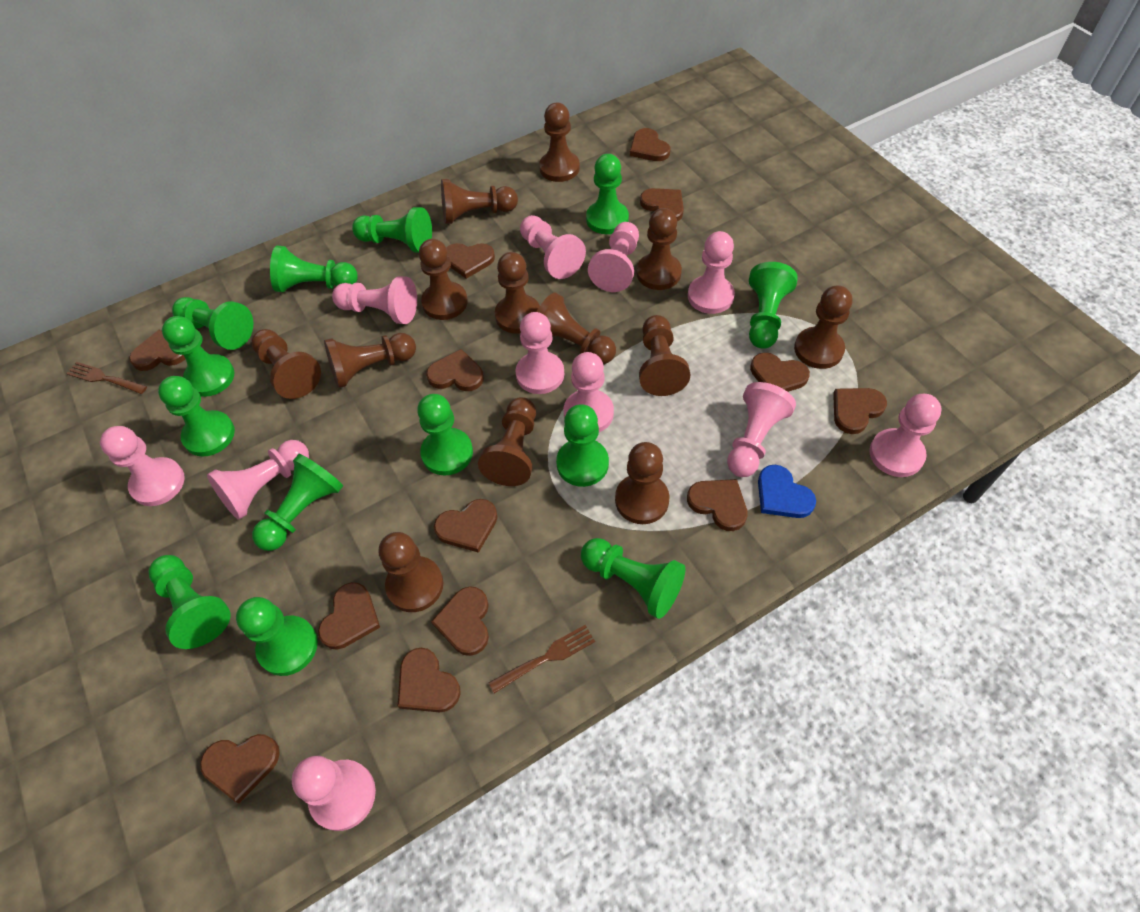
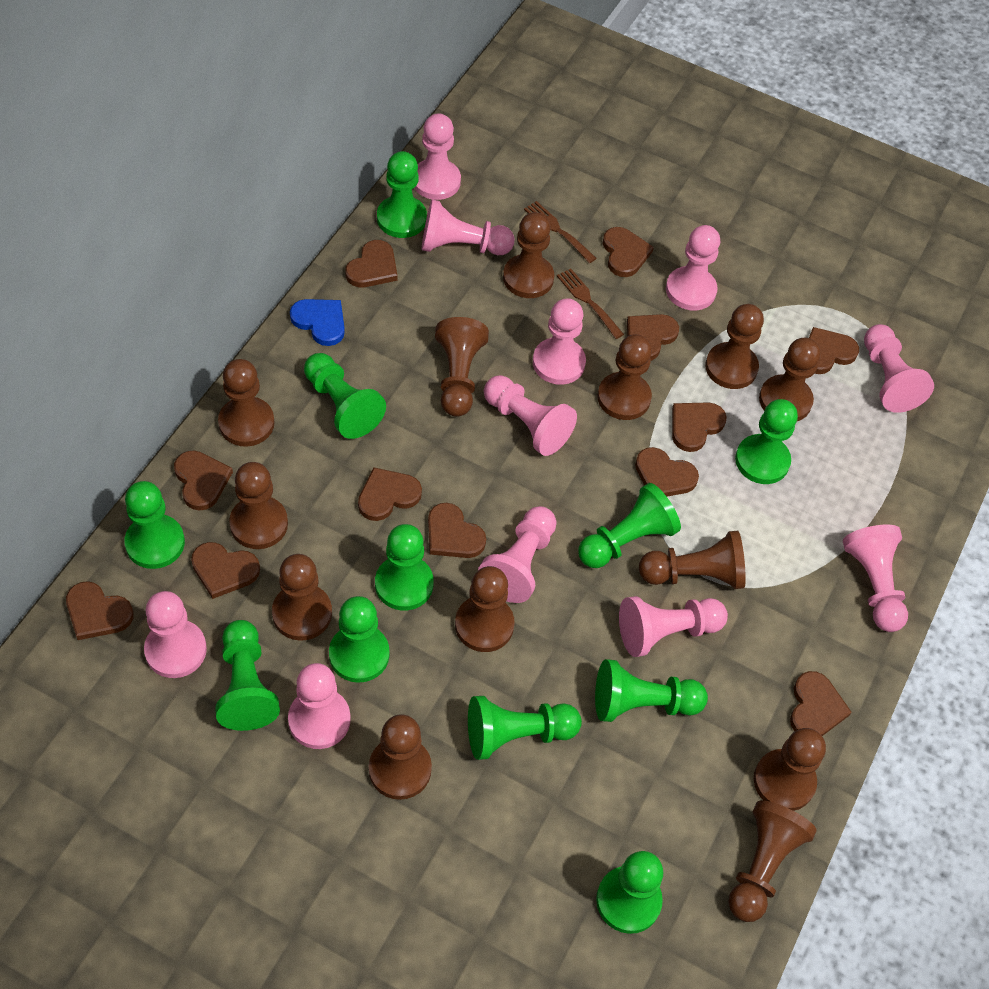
brown heart: [129,330,185,371] [200,734,280,803] [318,582,380,650] [398,648,461,712] [426,349,484,391] [431,586,489,656] [434,499,497,553] [446,243,495,279] [630,128,670,161] [640,188,684,221] [687,479,748,531] [750,352,810,392] [833,388,887,434] = 13 -> [66,581,134,640] [174,451,233,510] [191,542,260,599] [345,240,398,287] [358,467,422,521] [428,503,486,558] [603,227,654,277] [627,314,679,361] [635,447,699,496] [672,402,727,452] [790,671,852,736] [809,327,859,374] = 12
green pawn: [149,555,231,649] [158,376,235,457] [162,316,235,397] [172,297,253,350] [236,597,318,676] [252,454,343,551] [270,245,358,292] [352,207,432,253] [417,394,473,475] [556,404,609,487] [581,538,685,619] [586,154,629,234] [749,262,798,349] = 13 -> [124,481,185,569] [215,620,280,731] [304,353,386,439] [329,596,390,683] [375,524,434,610] [377,151,427,238] [468,696,582,760] [578,483,681,568] [595,659,708,722] [596,851,663,934] [735,399,798,484] = 11

